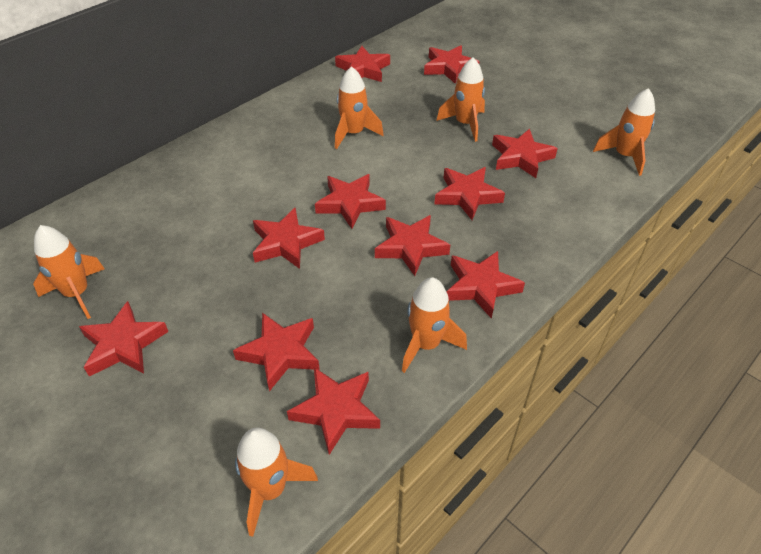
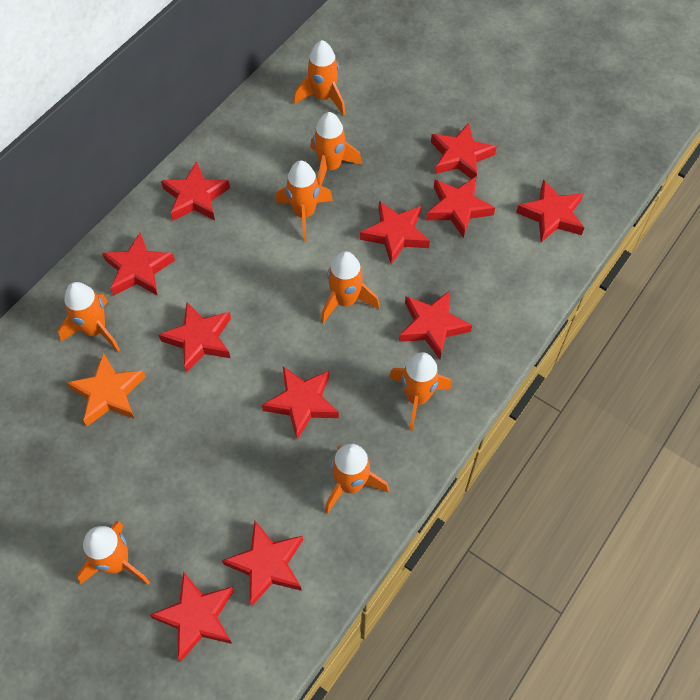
orange rocket: [33,225,105,319] [235,428,318,537] [335,66,384,149] [402,277,467,373] [436,57,485,142] [593,88,655,176] = 6 -> [58,282,120,352] [77,521,150,585] [275,160,333,241] [294,40,345,116] [311,112,362,186] [321,251,380,324] [325,444,389,514] [389,352,452,431] = 8
orange star: none = 0 -> [67,352,146,426] = 1

